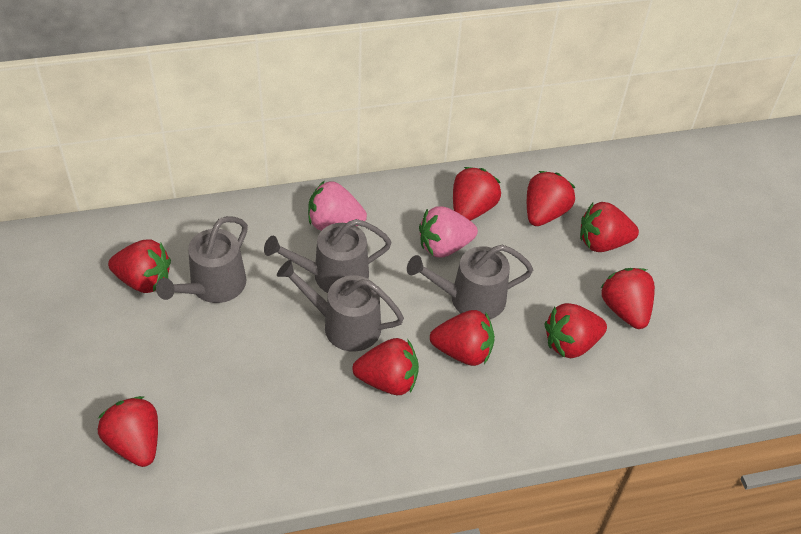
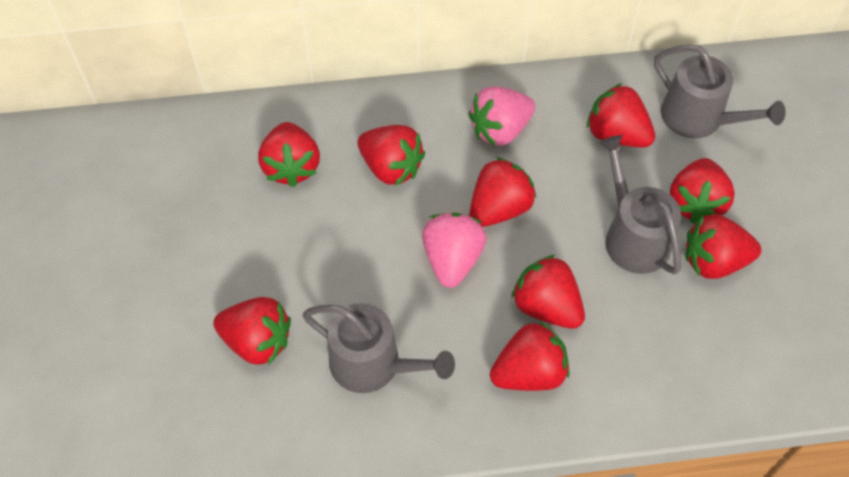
grey watering can: [156,216,248,303] [264,219,392,293] [277,260,404,352] [407,245,533,319] = 4 -> [303,303,455,393] [598,135,681,275] [654,45,786,138] = 3

